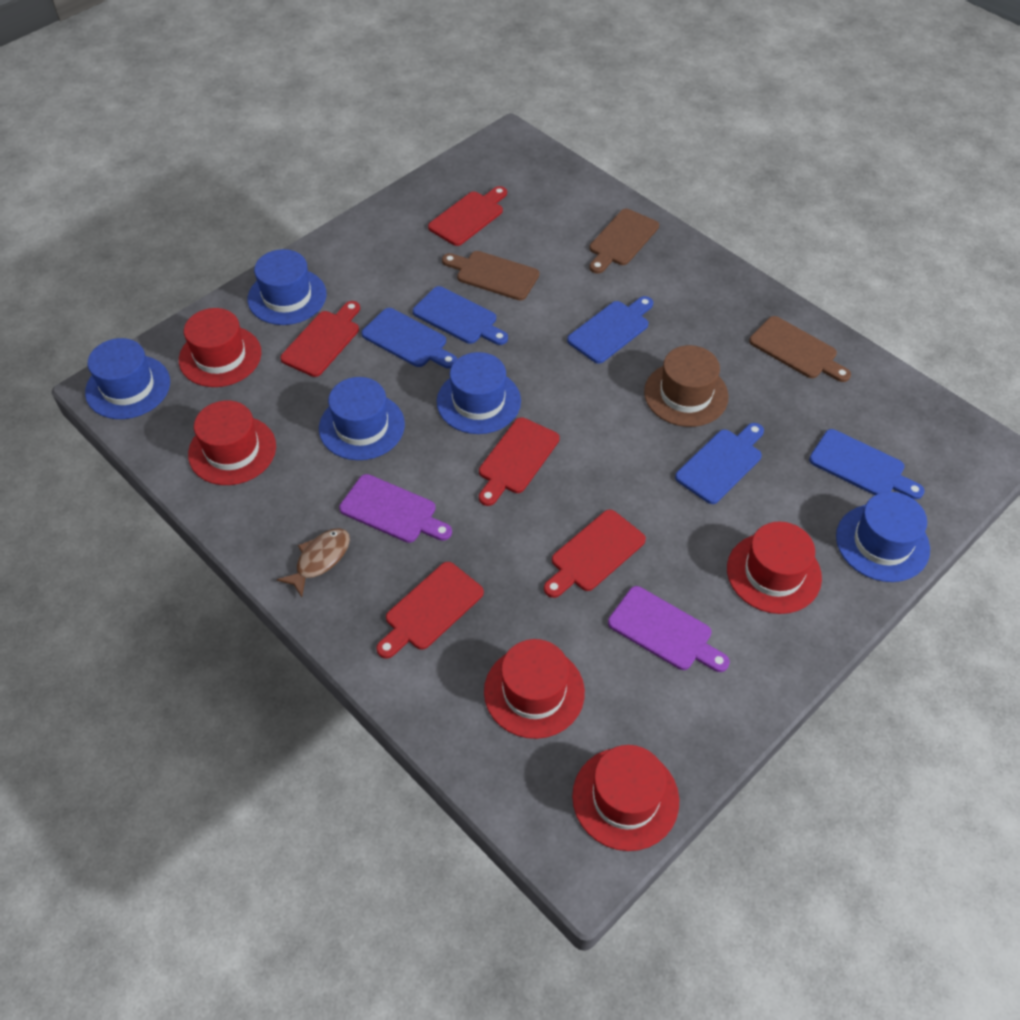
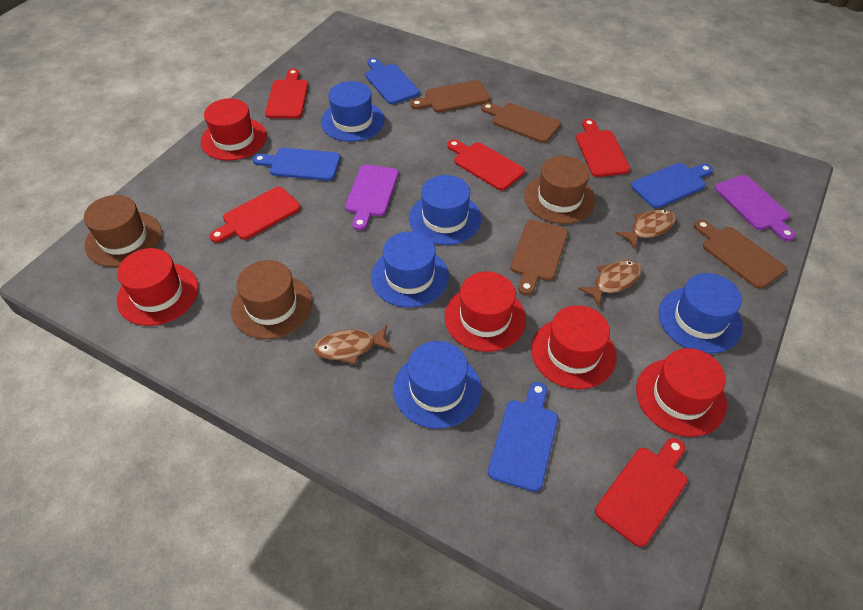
blue cutting board: [361,308,457,369] [413,286,508,345] [567,296,653,364] [675,423,764,504] [809,429,925,499] = 5 -> [253,148,341,181] [365,58,420,104] [488,382,558,492] [631,163,713,209] = 4
brown cutting board: [442,251,539,300] [589,209,659,274] [749,316,851,382] = 3 -> [410,80,490,113] [481,103,561,143] [510,220,568,295] [694,220,787,289] = 4
brown fish: [277,528,350,597] = 1 -> [314,325,392,365] [578,260,642,307] [616,209,676,250] = 3
brown hat: [644,345,729,427] = 1 -> [84,195,162,267] [231,260,312,339] [524,156,596,224] = 3

